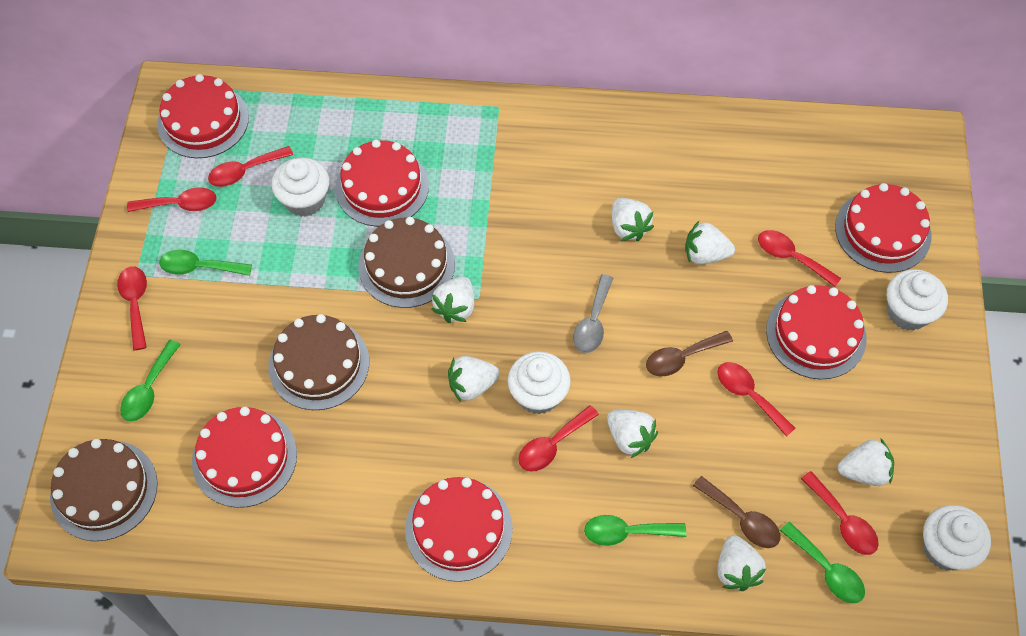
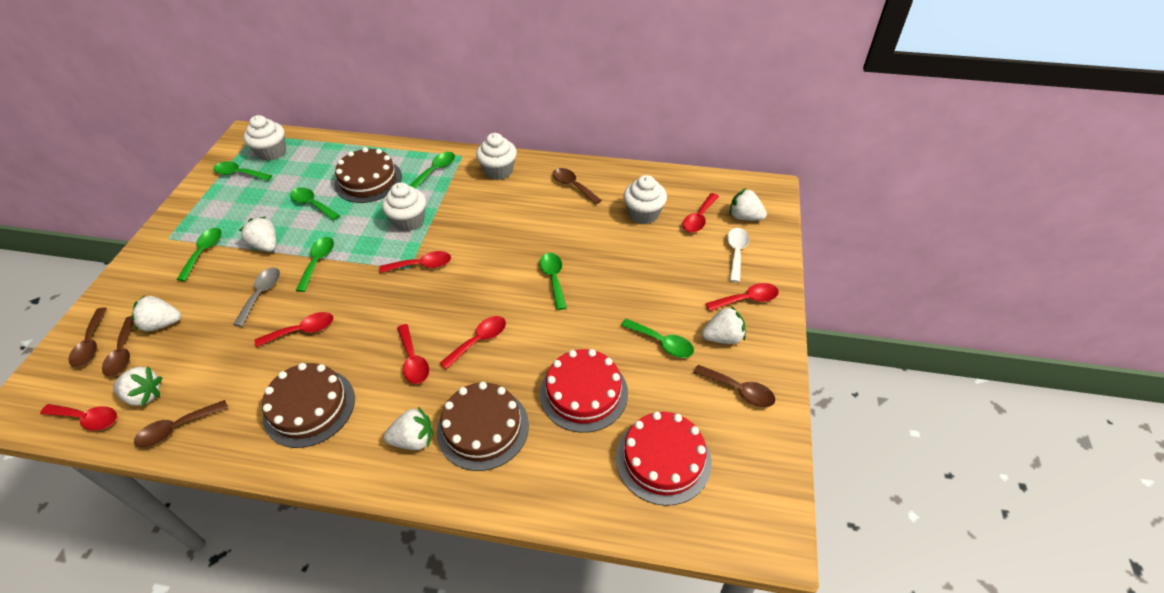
brown spoon: [646,331,733,377] [693,476,780,548] = 2 -> [69,308,107,367] [102,316,134,377] [134,400,228,448] [553,168,602,205] [694,365,776,407] = 5
green spoon: [120,340,181,422] [159,250,252,276] [584,515,686,546] [780,522,865,603] = 4 -> [176,228,222,281] [213,161,272,181] [290,187,340,221] [296,237,334,292] [409,152,455,189] [539,253,567,310] [621,319,694,358] = 7
red cake: [157,74,249,158] [192,407,297,508] [335,140,429,227] [405,477,513,582] [766,285,866,379] [835,183,931,273] = 6 -> [540,349,628,433] [616,412,712,506] = 2
white spoon: none = 0 -> [727,228,749,282] = 1
white strawberry: [431,276,474,323] [448,356,500,402] [607,410,658,458] [612,198,654,241] [685,221,735,265] [717,535,767,591] [838,438,894,486] = 7 -> [113,367,162,406] [132,296,181,332] [239,216,276,252] [384,407,433,450] [702,306,746,344] [730,188,767,221] = 6

